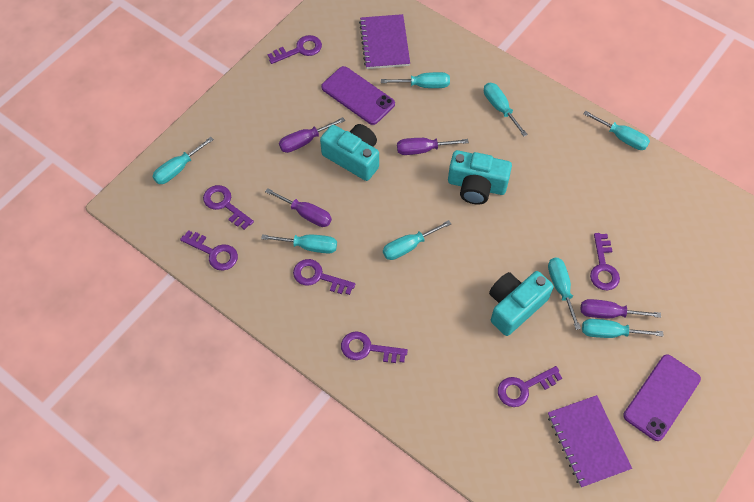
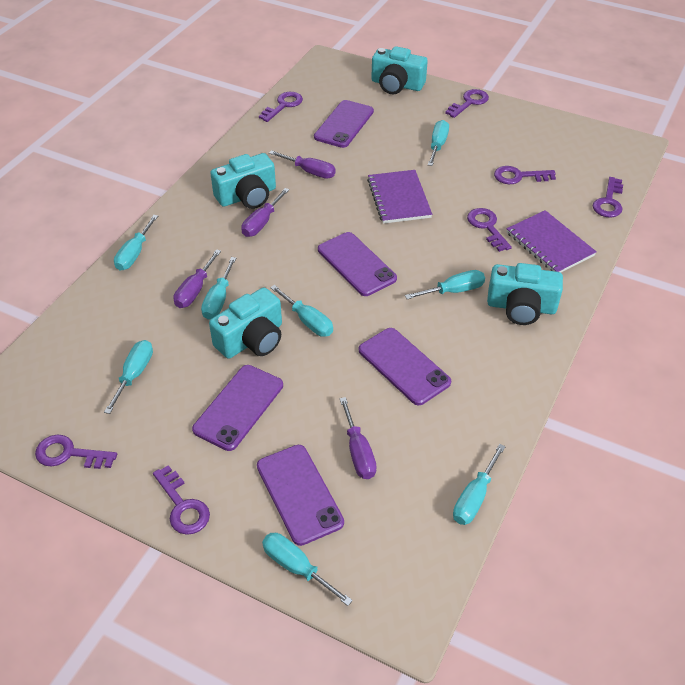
purple phone: [321,66,395,125] [623,354,701,441] = 2 -> [192,365,283,451] [257,445,344,546] [314,100,374,148] [318,232,397,296] [359,328,451,405] = 5
turquoise camera: [320,124,379,181] [448,150,512,205] [489,271,554,336] = 3 -> [209,287,282,359] [210,153,276,209] [371,46,428,94] [487,263,563,325] = 4

